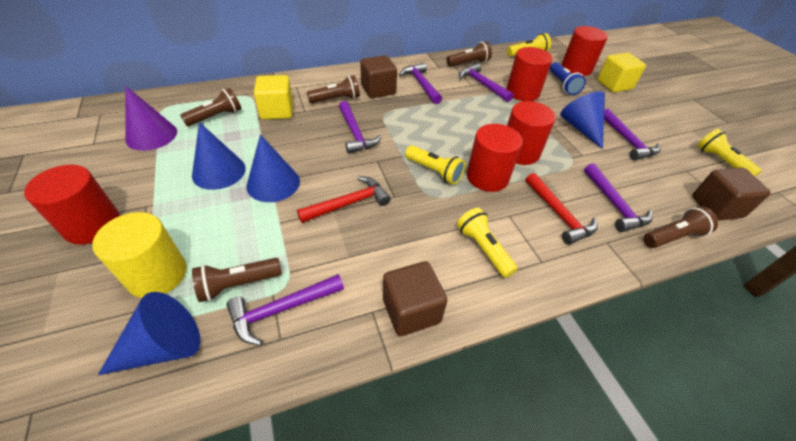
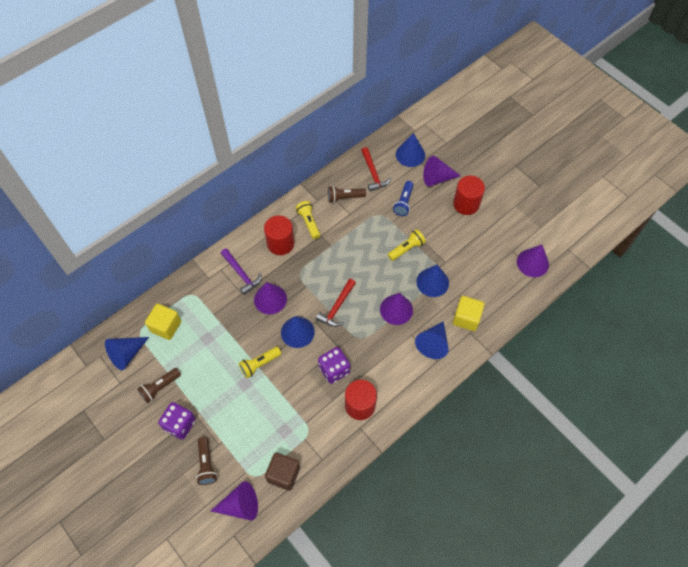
blue cone: [98,292,200,375] [192,122,246,190] [246,134,300,202] [560,91,605,149] = 4 -> [105,337,149,370] [281,316,315,348] [396,133,425,167] [415,321,449,359] [417,265,449,297] = 5
brown cube: [360,55,397,98] [383,261,448,336] [692,168,771,221] = 3 -> [265,453,300,491] = 1
brown flashlight: [180,88,241,126] [192,258,282,302] [307,75,360,103] [446,41,492,67] [643,206,718,248] = 5 -> [137,368,181,403] [196,437,217,485] [328,186,366,203] = 3
purple cone: [126,86,177,151] = 1 -> [211,481,258,521] [254,282,287,314] [380,293,413,325] [423,156,461,187] [517,245,549,277] = 5
purple dice: none = 0 -> [158,402,196,439] [318,347,350,384] = 2
purple hammer: [226,274,344,345] [339,101,381,154] [399,63,442,104] [459,63,514,102] [584,163,653,232] [604,109,661,160] = 6 -> [221,248,261,295] = 1
red cylinder: [24,165,120,245] [467,124,523,192] [506,47,553,101] [507,101,556,165] [561,26,608,76] = 5 -> [264,215,294,255] [345,380,377,420] [453,176,485,215] = 3
yellow cylinder: [92,212,187,298] = 1 -> none = 0
yellow flashlight: [405,145,465,185] [457,208,518,278] [507,33,551,57] [697,129,762,176] = 4 -> [239,347,281,378] [295,201,320,239] [388,229,426,261] = 3

